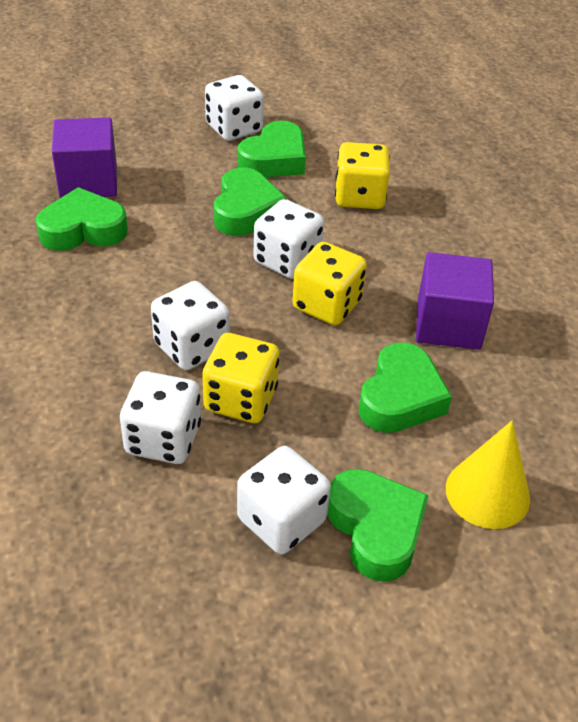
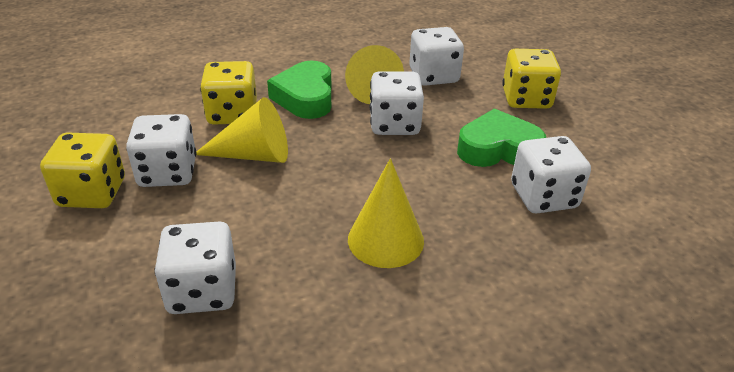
green heart: [36,187,128,251] [214,167,287,236] [238,121,306,177] [327,469,429,582] [358,343,452,433] = 5 -> [267,61,332,119] [457,109,546,167] = 2
purple cube: [52,118,117,198] [416,252,494,350] = 2 -> none = 0
yellow cone: [446,420,530,529] = 1 -> [196,97,288,163] [345,45,404,104] [348,158,424,268] = 3

